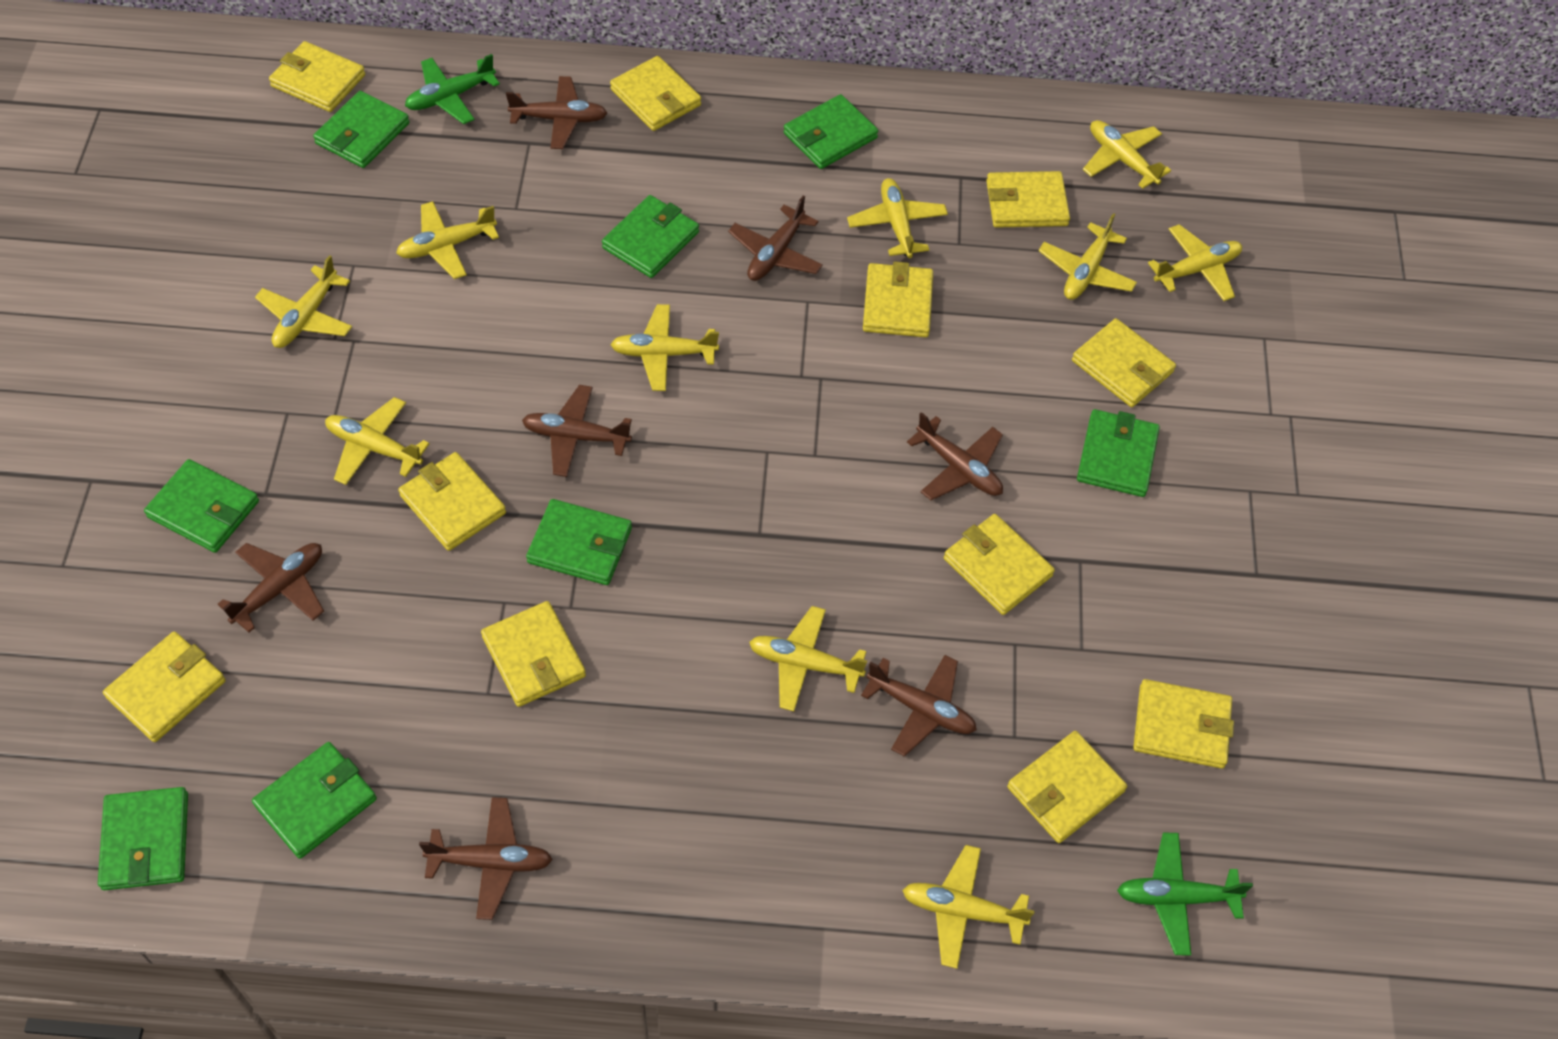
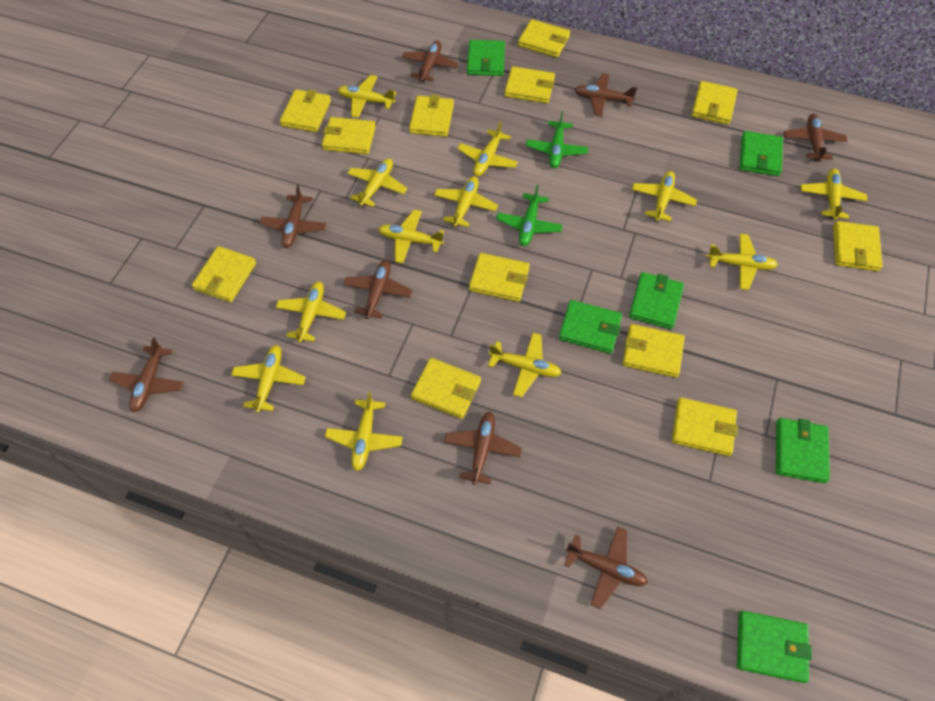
brown plane: [218,543,324,632] [419,797,553,920] [506,76,607,149] [522,385,632,477] [728,196,823,281] [861,655,977,757] [907,412,1003,500] = 7 -> [109,337,184,413] [260,185,326,248] [343,260,413,319] [402,40,459,82] [444,412,522,485] [564,527,648,609] [574,73,637,117] [784,114,847,162] = 8
green wallet: [98,787,188,890] [144,459,259,553] [252,742,377,859] [313,91,410,168] [526,499,632,585] [602,195,699,278] [784,94,878,169] [1077,409,1160,497] = 8 -> [467,40,505,76] [559,300,622,354] [629,272,684,329] [737,611,812,683] [739,131,783,176] [776,418,830,483] = 6
yellow plane: [255,255,352,348] [325,397,430,485] [396,201,499,279] [610,304,719,391] [749,606,867,712] [847,178,948,258] [902,845,1035,969] [1039,213,1137,300] [1083,120,1171,189] [1148,224,1242,301] = 10 -> [231,345,306,413] [276,282,346,343] [325,391,403,471] [338,75,396,118] [347,158,407,207] [378,209,444,264] [434,176,498,227] [457,121,518,176] [488,333,561,397] [632,171,697,222] [707,234,778,290] [801,169,867,220] = 12
yellow wallet: [103,631,226,742] [269,41,365,112] [398,452,506,551] [481,601,586,707] [610,56,701,131] [863,261,933,337] [944,514,1055,615] [986,171,1070,228] [1007,731,1127,843] [1072,318,1176,407] [1133,679,1234,768] = 11 -> [192,246,256,302] [280,89,331,132] [322,117,376,154] [409,94,454,137] [411,358,481,419] [469,253,530,302] [504,66,555,103] [518,19,570,58] [622,324,685,378] [672,397,738,456] [692,81,738,125] [833,221,883,271] = 12

